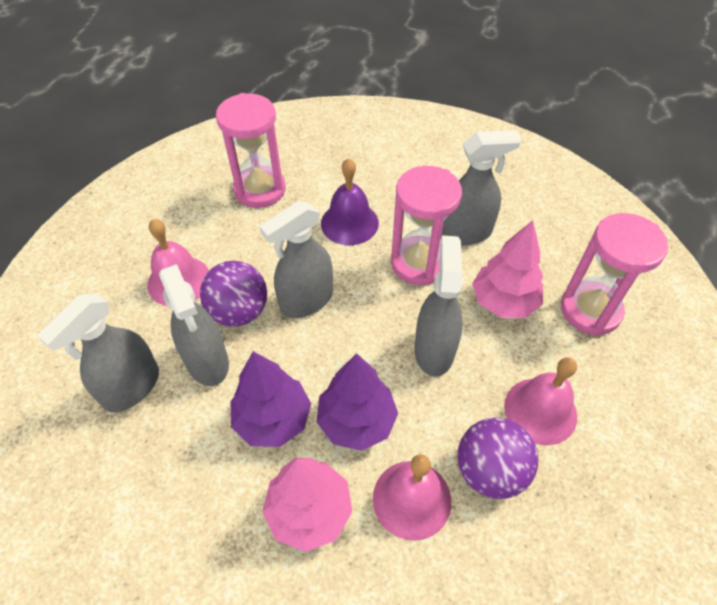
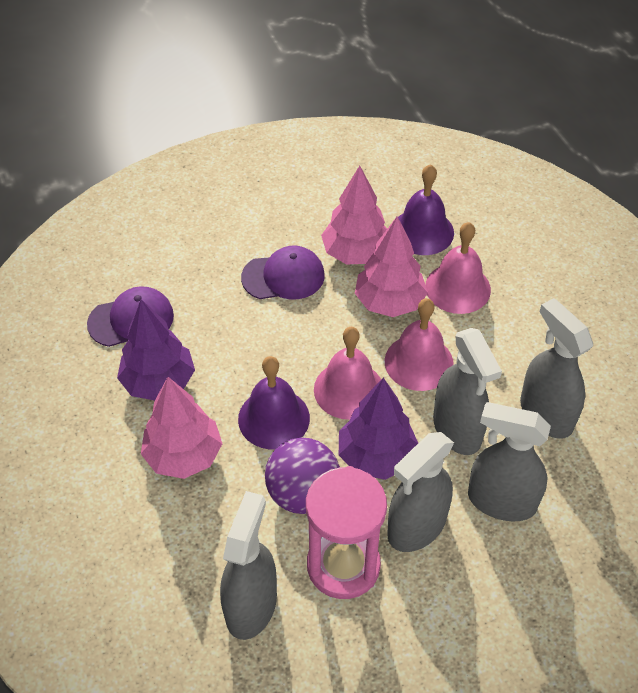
pink hourglass: [216,93,286,208] [391,166,462,285] [561,213,668,336] = 3 -> [306,466,387,599] = 1
pink tree: [262,458,352,552] [472,220,543,318] = 2 -> [141,377,222,479] [321,166,387,265] [355,216,428,317] = 3
purple ball: [200,261,267,327] [457,418,538,499] = 2 -> [265,438,340,514] = 1
purple bell: [321,158,379,245] = 1 -> [238,356,310,449] [398,164,454,255] = 2
purple cap: none = 0 -> [87,286,174,347] [241,246,325,299] = 2

